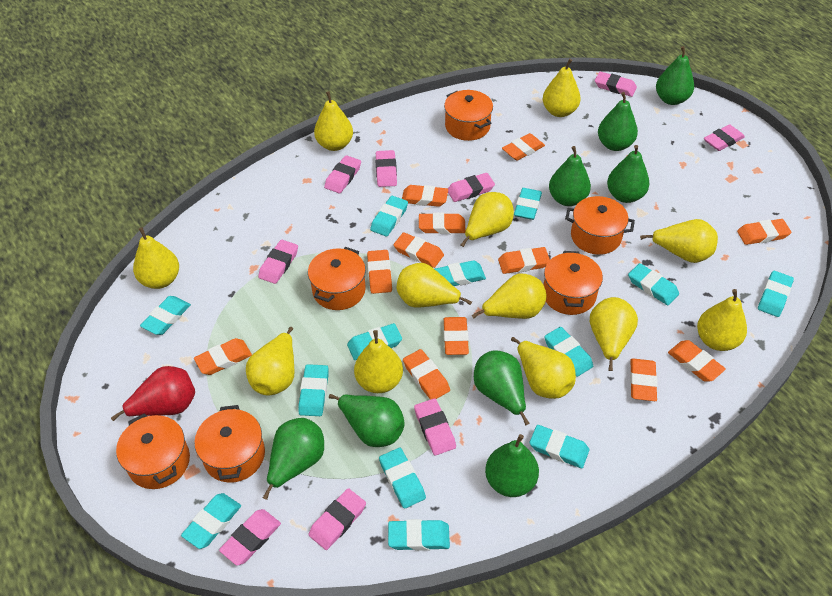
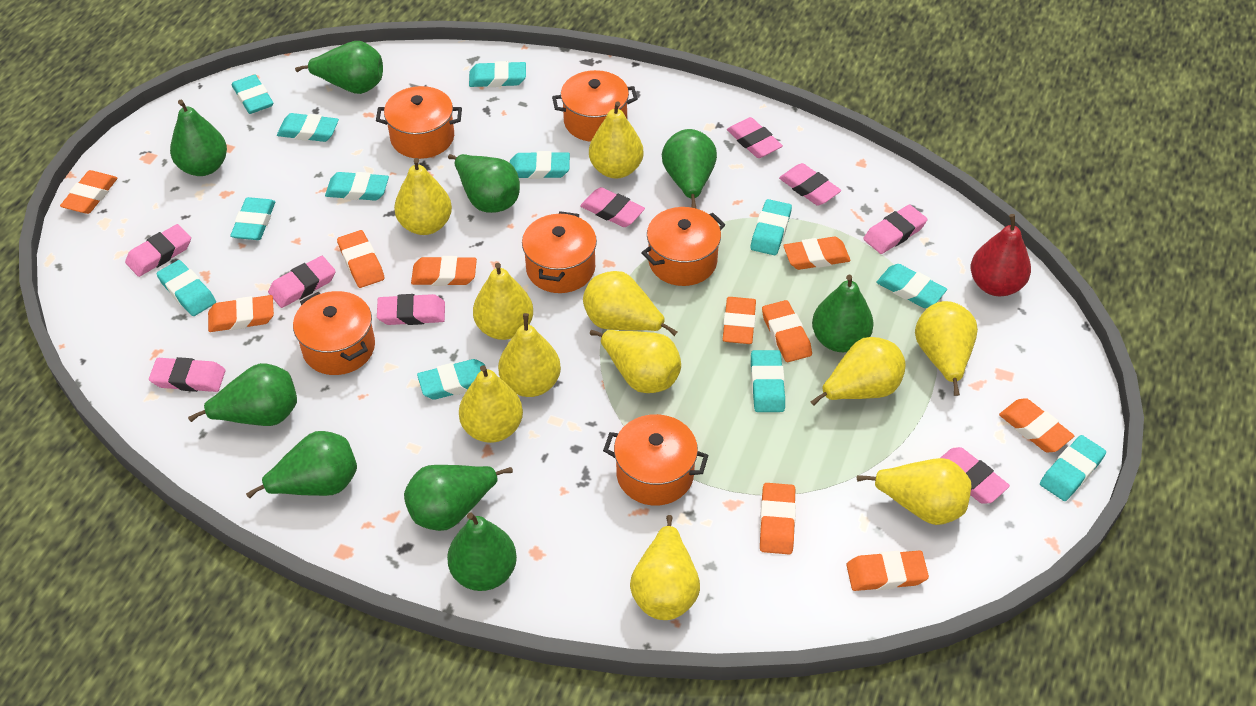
green pear: [263,418,324,500] [329,394,405,447] [474,351,530,426] [485,434,539,497] [549,146,591,206] [598,92,638,151] [607,145,649,203] [656,46,694,105] = 8 -> [170,100,227,176] [188,363,297,426] [246,431,357,498] [295,41,383,94] [404,465,513,531] [447,512,517,591] [448,154,520,213] [662,129,717,209] [812,275,874,352] = 9
orange eraser: [194,338,252,375] [367,250,392,294] [394,232,444,268] [402,185,448,207] [403,349,450,400] [419,213,465,234] [444,317,469,355] [498,247,550,274] [502,133,545,161] [630,358,658,401] [668,340,726,382] [737,219,791,245] = 12 -> [60,170,118,214] [208,295,274,332] [337,230,385,288] [411,256,477,286] [723,297,756,344] [760,483,796,555] [762,300,812,362] [783,237,851,270] [847,551,929,591] [999,398,1074,452] = 10
turquoise eraser: [140,296,191,335] [181,493,241,549] [299,364,329,416] [347,323,402,360] [370,196,408,237] [379,448,426,509] [388,519,450,551] [435,260,486,286] [514,188,542,220] [530,425,589,468] [544,327,593,377] [628,263,679,305] [758,271,794,317] = 13 -> [156,260,216,316] [230,197,275,240] [232,75,273,114] [277,113,339,142] [325,172,389,201] [417,359,485,400] [469,61,526,87] [510,151,570,179] [751,199,792,255] [751,350,785,412] [876,264,947,308] [1040,435,1106,501] = 12
yellow pear: [133,227,179,289] [246,327,294,396] [314,91,353,151] [354,330,403,393] [397,263,472,308] [461,192,514,247] [472,274,547,319] [511,337,576,399] [543,59,581,117] [590,297,638,371] [640,219,718,263] [697,289,747,351] = 12 -> [394,158,452,235] [459,365,523,443] [473,263,533,340] [498,313,561,397] [583,271,677,336] [589,101,644,178] [590,330,681,393] [630,515,700,620] [810,337,906,406] [857,458,972,525] [915,301,978,396] = 11

